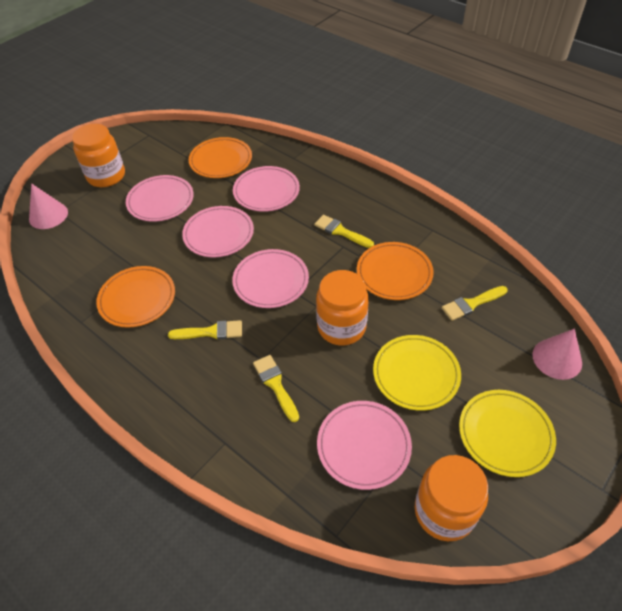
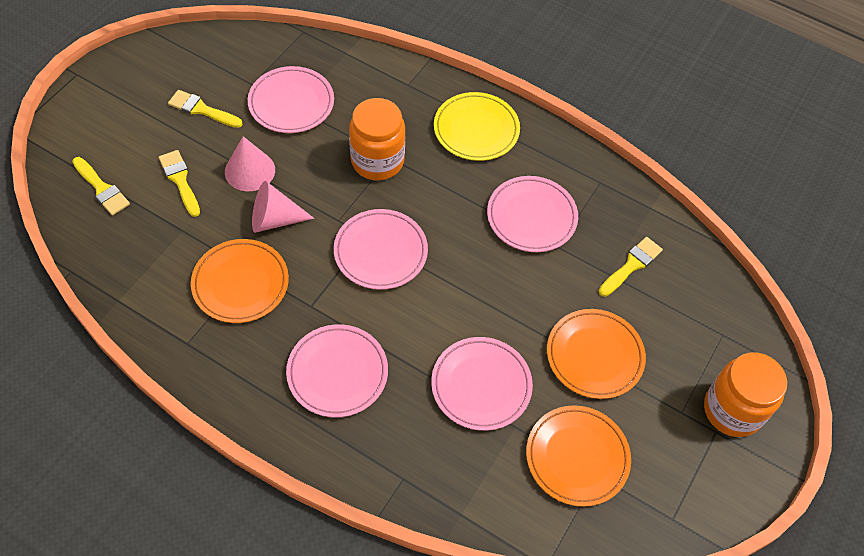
orange jar: [72,124,125,187] [316,270,369,346] [415,455,488,541] = 3 -> [349,98,405,181] [704,352,787,437] = 2
yellow plate: [373,335,461,411] [459,390,556,477] = 2 -> [434,92,520,161] = 1

